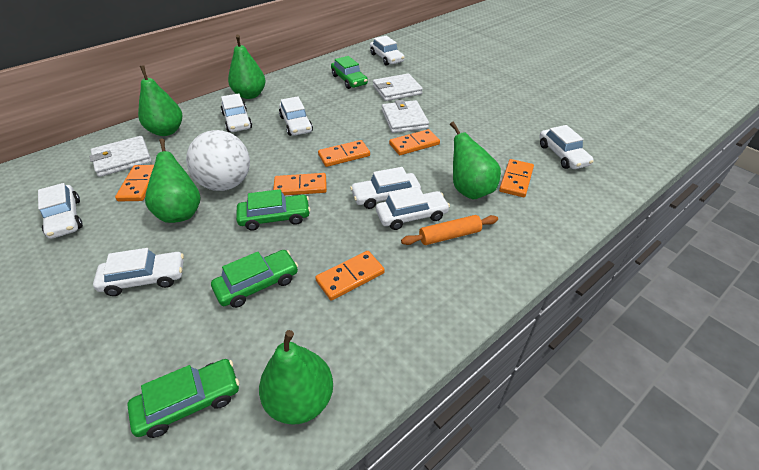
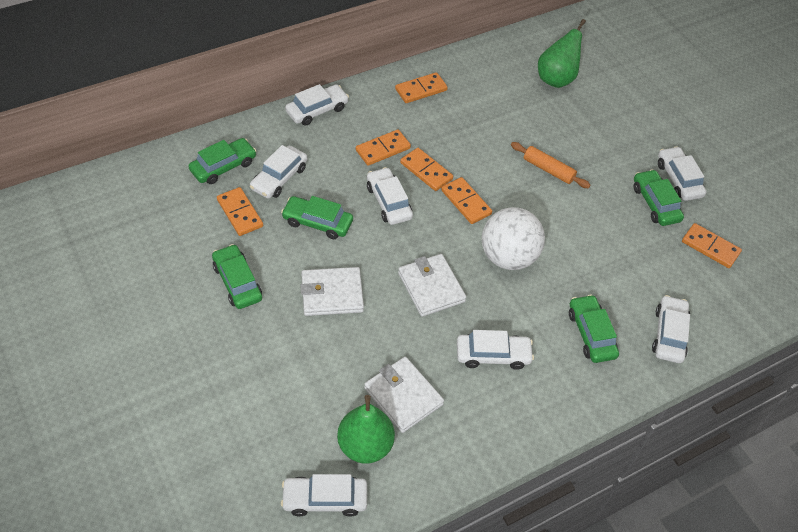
green car: [127,359,239,438] [211,250,298,308] [236,189,310,231] [331,56,368,89] = 4 -> [188,138,256,184] [212,244,262,309] [281,196,353,239] [569,294,619,363] [634,169,684,226] = 5
green pear: [138,65,182,136] [145,139,201,223] [228,35,266,99] [259,330,333,425] [450,122,501,199] = 5 -> [337,395,395,464] [538,19,586,88] = 2
white car: [38,183,83,239] [93,248,184,296] [221,93,252,132] [279,96,313,136] [350,167,421,209] [370,36,405,66] [376,187,450,230] [539,125,594,169] = 8 -> [250,145,307,199] [281,474,367,517] [285,84,349,125] [367,167,413,225] [457,330,534,370] [652,295,690,363] [658,146,706,201] = 7

